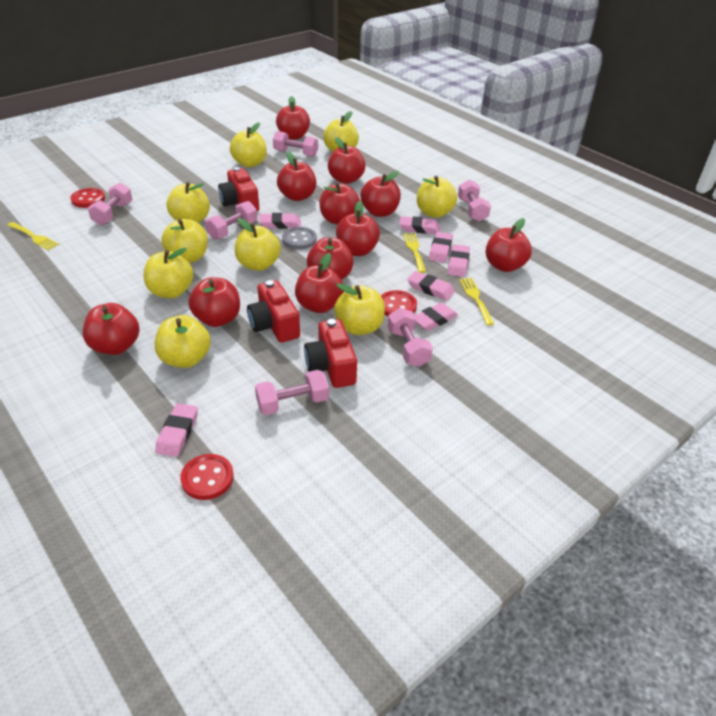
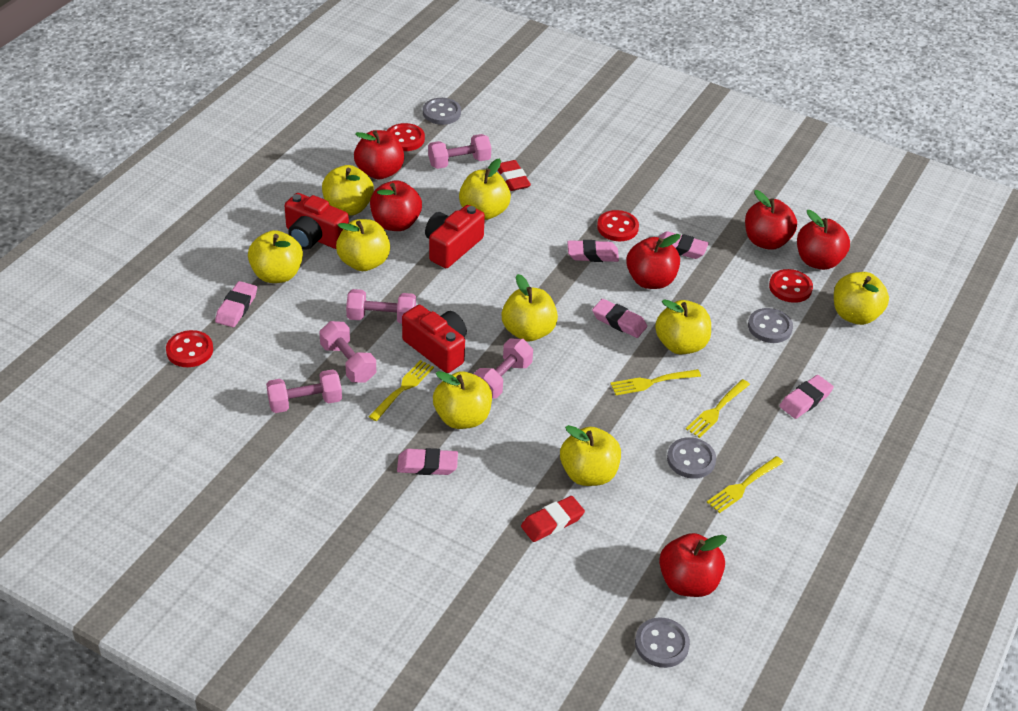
grey button: [282,227,317,250] = 1 -> [423,98,461,125] [635,617,690,668] [667,437,716,479] [748,308,793,343] = 4
pink dumbbell: [88,183,133,225] [205,201,257,240] [255,370,329,415] [273,131,318,157] [388,308,433,367] [458,180,491,222] = 6 -> [266,369,342,413] [319,321,376,383] [346,289,416,324] [428,134,491,169] [474,338,533,399] = 5
pink eraser: [155,403,198,457] [259,213,301,229] [399,216,440,234] [407,271,455,301] [415,303,458,331] [429,232,453,263] [447,244,470,277] = 7 -> [215,281,257,327] [397,448,458,475] [567,240,619,262] [592,299,647,338] [658,231,709,259] [780,375,834,419] = 6
red apple: [83,303,140,355] [188,277,240,327] [276,96,310,140] [277,152,316,201] [295,253,344,313] [307,238,354,280] [320,182,360,225] [328,137,366,184] [336,201,380,256] [360,171,401,217] [486,218,532,272] = 11 -> [354,130,404,179] [370,180,422,231] [626,234,681,289] [659,533,727,597] [745,190,797,250] [797,210,850,270] = 6
red button: [70,188,105,208] [180,454,234,500] [381,290,417,316] = 3 -> [166,330,213,367] [387,123,425,151] [597,210,639,241] [769,269,813,303] = 4
red eraser: none = 0 -> [498,160,531,191] [521,496,585,542] = 2
yellow fork: [7,222,59,250] [403,233,426,273] [459,278,494,326] = 3 -> [368,360,434,421] [610,369,701,395] [686,379,750,438] [707,456,784,513] = 4

